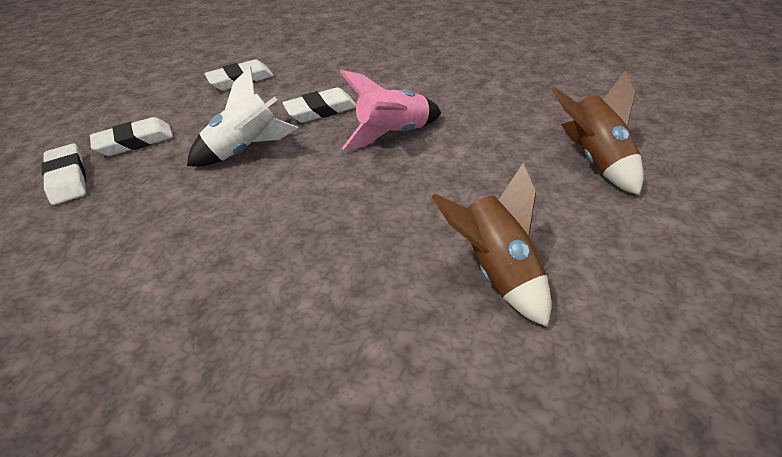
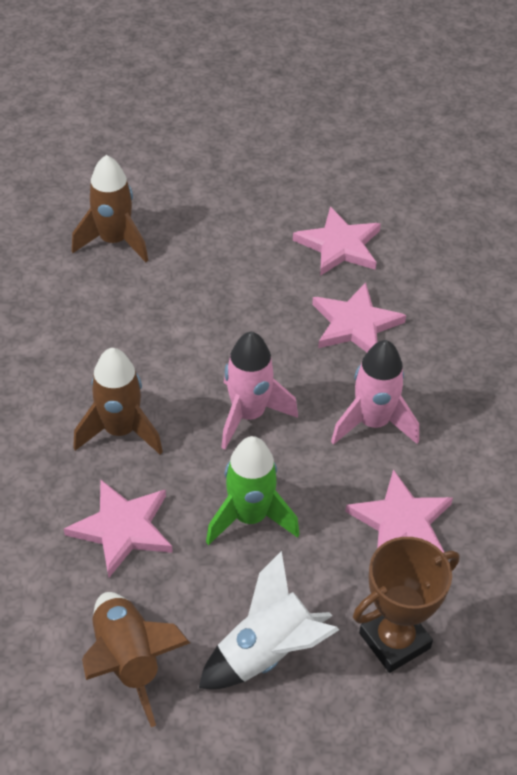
brown rocket: [432,163,551,327] [551,71,644,195] = 2 -> [72,155,148,262] [73,348,163,454] [82,592,190,727] = 3
brown trophy: none = 0 -> [353,537,459,673] = 1
green rocket: none = 0 -> [206,436,299,545] = 1
pink rocket: [340,70,441,150] = 1 -> [221,331,298,450] [331,340,419,445] = 2
pink star: none = 0 -> [64,479,173,578] [293,206,381,276] [312,283,406,352] [345,469,453,553] = 4
white eraser: [41,143,86,205] [90,117,173,156] [205,59,274,91] [282,87,356,123] = 4 -> none = 0

